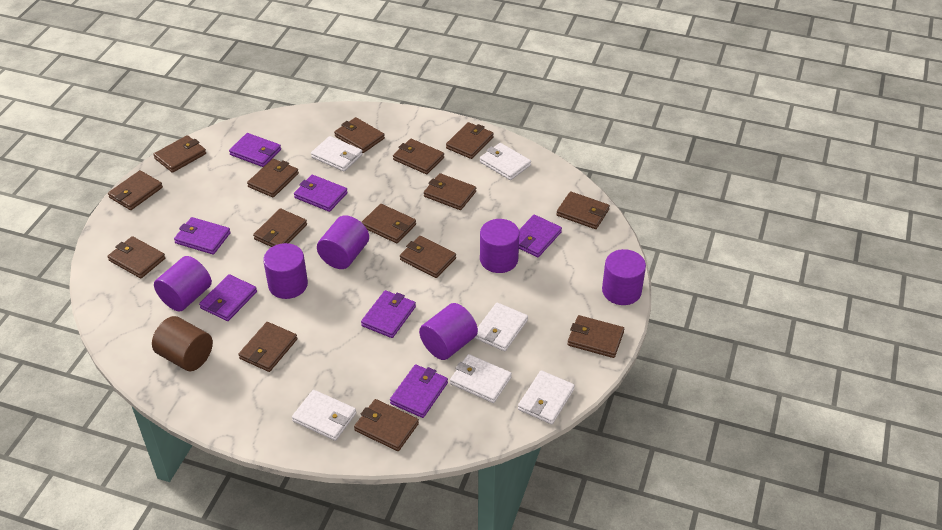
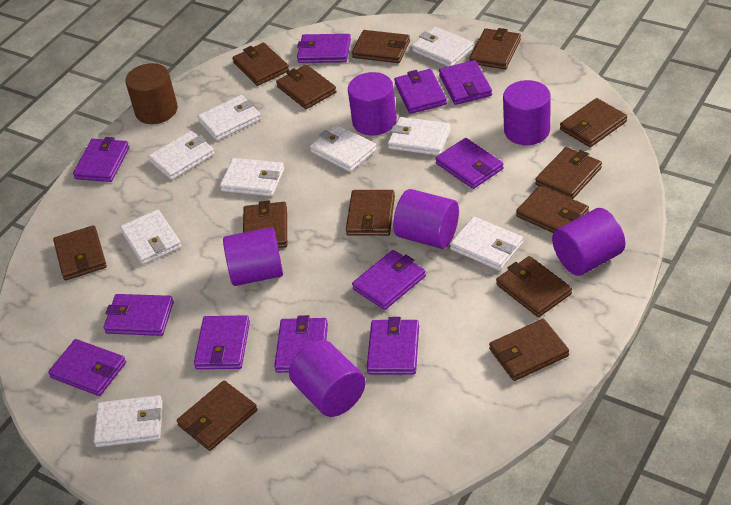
brown wallet: [108,170,163,210] [108,236,165,278] [153,135,206,173] [238,322,297,372] [247,159,299,198] [253,208,307,247] [334,117,385,153] [354,399,419,451] [361,204,416,243] [393,139,444,174] [400,236,456,278] [424,173,476,210] [446,122,494,159] [556,191,610,229] [567,315,624,358] = 15 -> [53,225,107,280] [177,381,257,451] [232,43,289,86] [243,201,287,248] [276,64,337,109] [346,190,395,236] [352,30,410,63] [469,28,521,69] [489,319,569,381] [496,256,572,317] [516,185,589,233] [535,147,602,199] [560,98,627,147] = 13
purple wallet: [174,217,231,255] [199,274,257,321] [229,133,281,167] [294,175,348,212] [361,290,416,338] [390,364,448,418] [519,215,562,257] = 7 -> [48,339,126,396] [73,137,129,182] [104,294,174,336] [194,315,250,369] [274,315,328,373] [297,34,351,63] [352,250,426,310] [367,317,419,374] [394,69,447,114] [436,138,504,189] [439,60,492,105] = 11
white wallet: [292,390,356,441] [311,136,363,172] [450,354,512,403] [475,302,528,351] [480,143,531,180] [518,370,575,424] = 6 -> [93,395,163,447] [120,209,181,265] [148,131,215,180] [198,95,261,141] [220,158,284,196] [310,124,377,172] [388,117,451,155] [412,27,474,67] [450,216,523,270] = 9

